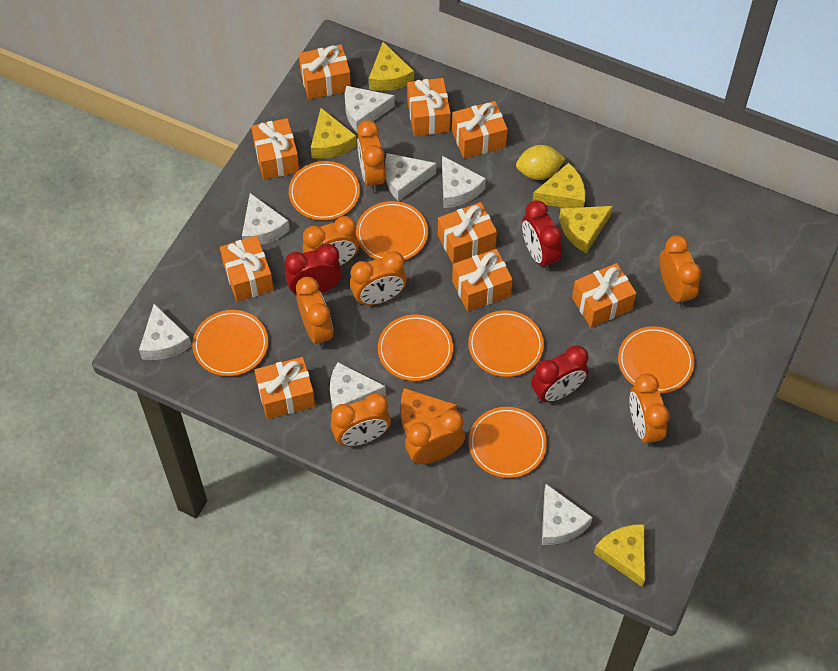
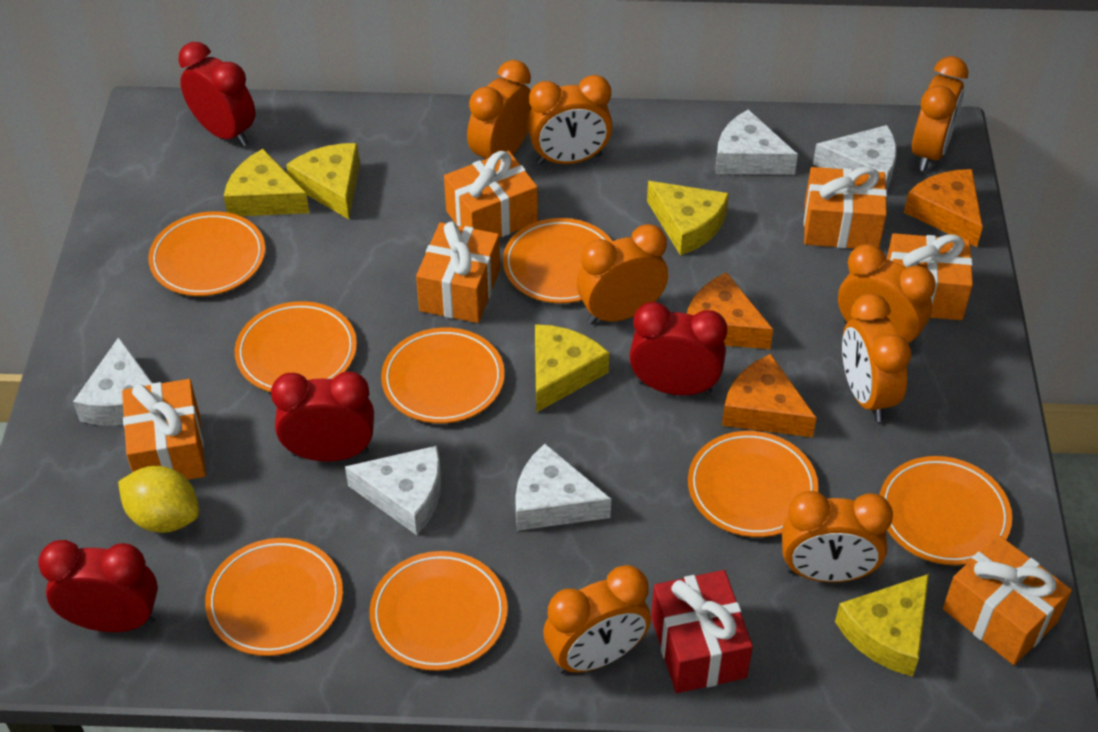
orange cheese: [401,388,457,436] = 1 -> [687,272,773,349] [722,354,817,437] [904,169,983,247] = 3
orange gift: [220,236,274,302] [251,118,299,180] [254,357,315,419] [299,45,351,99] [407,78,451,136] [438,202,497,264] [452,101,508,159] [452,249,513,312] [572,263,636,328] = 9 -> [122,379,206,480] [416,221,500,323] [444,151,538,238] [804,167,887,249] [886,233,973,320] [943,535,1072,665] = 6
orange plate: [193,310,268,376] [289,161,360,220] [356,201,428,260] [378,314,453,381] [468,310,544,377] [469,407,547,478] [618,326,694,394] = 7 -> [148,211,265,296] [205,538,343,656] [235,301,357,392] [370,551,508,671] [381,327,505,423] [503,218,612,303] [688,431,818,537] [880,456,1012,565] = 8
red clock: [284,244,342,296] [522,200,562,271] [531,345,589,403] = 3 -> [38,540,158,632] [178,42,256,146] [271,372,374,462] [629,302,727,395] = 4
red gift: none = 0 -> [651,570,753,693] = 1
white cheese: [139,304,192,360] [242,193,290,245] [330,362,386,409] [345,86,395,132] [385,153,436,201] [442,156,486,208] [542,484,593,545] = 7 -> [73,337,152,426] [345,446,441,535] [515,444,611,531] [715,109,798,175] [813,125,897,190] = 5

